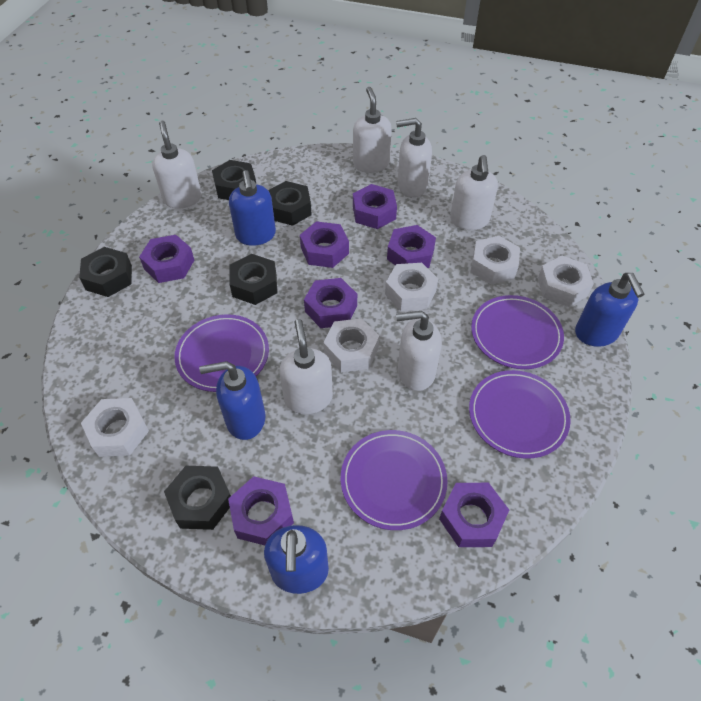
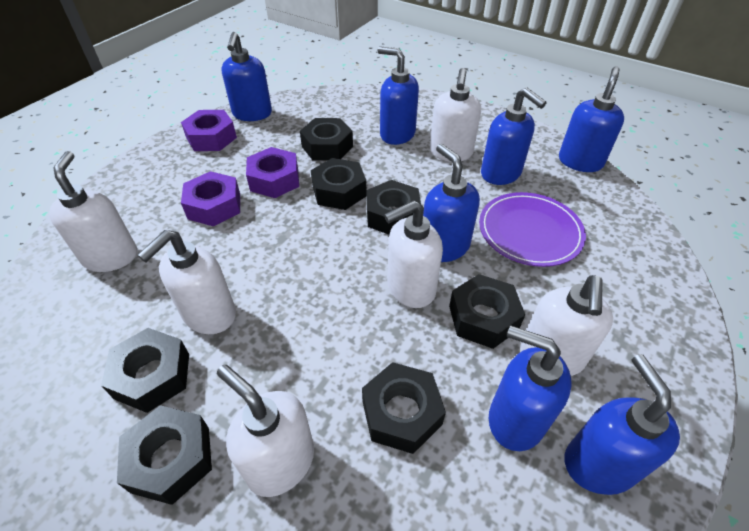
black nut: [79,247,132,297] [164,466,231,530] [212,160,256,200] [230,254,277,305] [268,181,312,226] = 5 -> [101,328,189,413] [117,405,212,505] [300,118,353,161] [311,158,367,210] [362,362,446,454] [366,180,421,235] [449,274,525,349] = 7
blue soap dispenser: [199,361,265,440] [229,170,276,246] [264,525,329,594] [575,273,644,347] = 4 -> [221,32,272,121] [378,47,419,145] [423,144,480,262] [481,87,547,185] [489,325,571,451] [559,66,624,172] [564,354,680,495] = 7
purple nut: [139,235,194,283] [228,476,294,545] [300,221,349,268] [304,278,357,328] [353,184,397,229] [387,225,436,268] [439,483,509,547] = 7 -> [181,110,237,151] [181,171,240,227] [246,147,299,198] = 3
purple plate: [174,314,269,392] [341,430,448,530] [469,370,571,459] [471,295,564,369] = 4 -> [479,192,586,267] = 1
white nut: [81,398,149,457] [323,318,379,372] [385,263,438,311] [471,236,520,285] [538,255,594,307] = 5 -> none = 0

